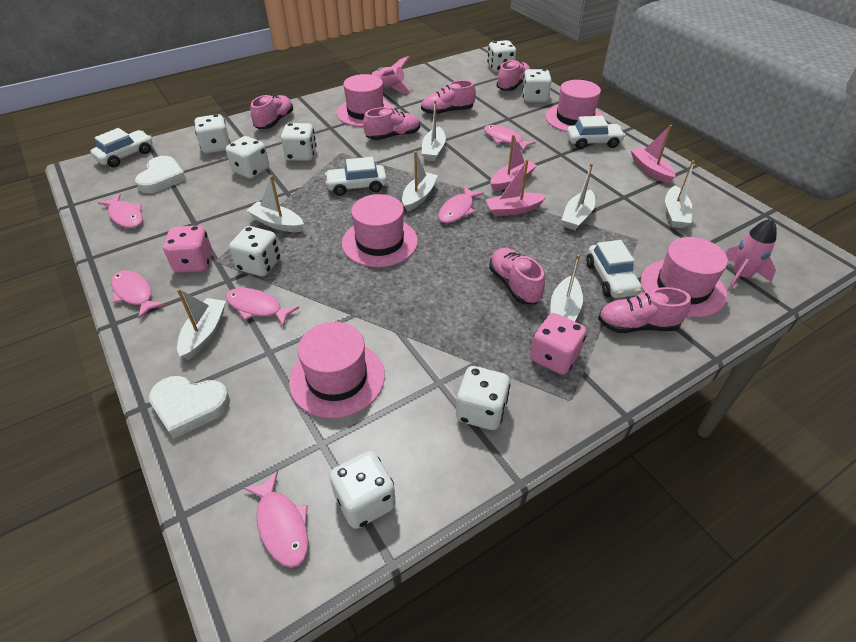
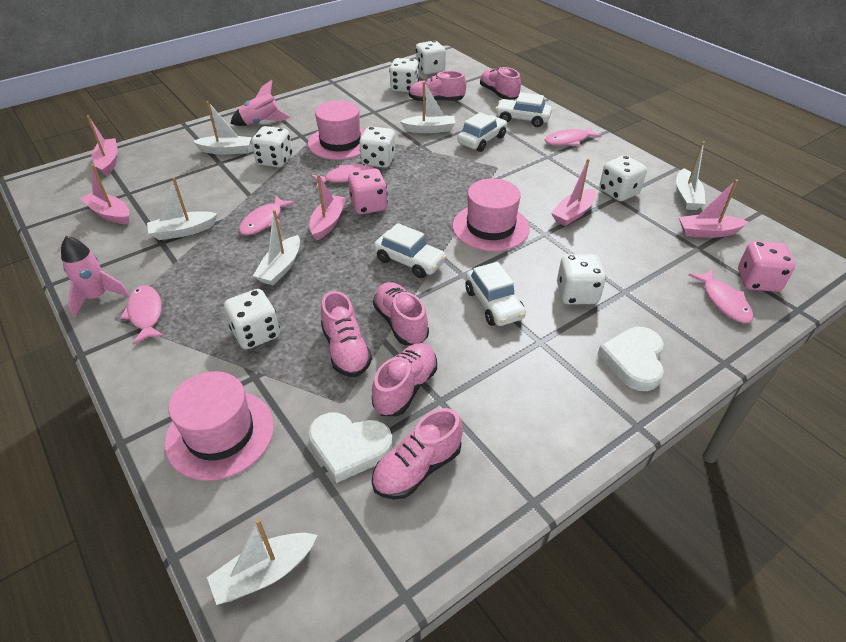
pink boat: [486,159,547,216] [490,134,537,191] [631,125,675,184] = 3 -> [80,164,130,224] [87,115,118,176] [309,174,346,240] [551,159,596,226] [679,179,748,238] = 5
pink fish: [98,193,143,228] [111,270,166,319] [225,288,299,326] [243,471,308,568] [438,186,484,223] [484,125,536,151] = 6 -> [120,285,165,345] [239,195,295,235] [311,164,374,188] [545,127,602,146] [689,269,754,323] = 5
pink hat: [289,322,385,418] [337,74,394,127] [342,194,418,267] [545,80,604,132] [641,237,728,318] = 5 -> [165,371,274,481] [308,100,365,160] [452,179,530,251] = 3
white boat: [177,289,226,360] [246,175,304,232] [402,151,438,212] [422,100,446,161] [550,254,583,322] [562,163,595,230] [665,160,695,228] = 7 -> [147,177,218,240] [193,101,252,155] [207,519,317,605] [253,210,300,285] [400,82,455,133] [676,141,705,210] = 6
white dice: [194,114,231,154] [226,136,269,179] [229,226,281,276] [281,123,316,161] [329,451,396,529] [456,366,510,430] [487,40,516,72] [522,69,552,102] = 8 -> [224,289,280,349] [252,126,292,168] [359,127,395,168] [389,58,419,92] [416,40,446,74] [557,254,606,305] [599,155,647,201] = 7

